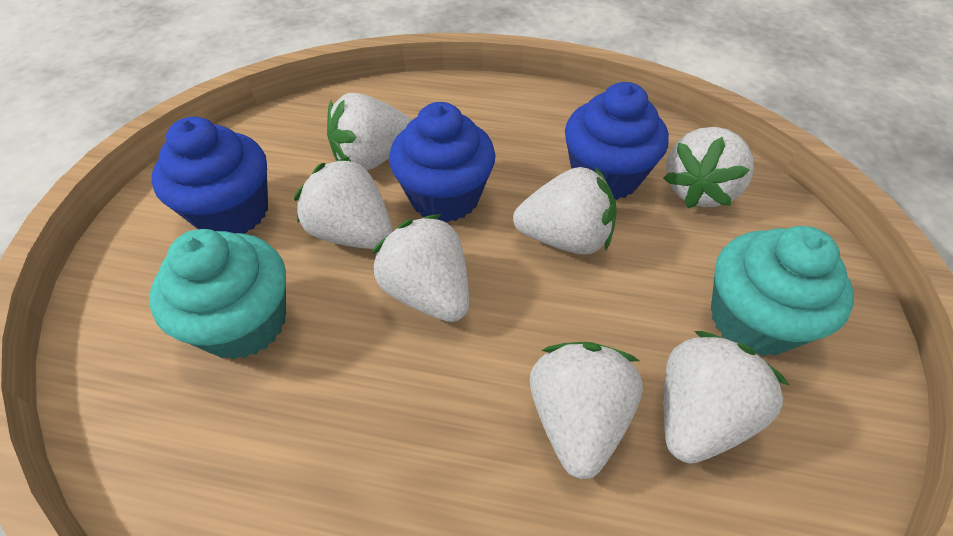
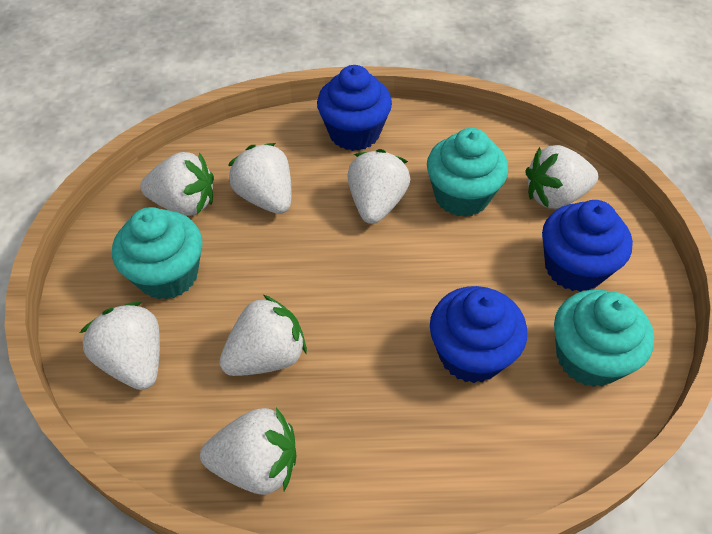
turquoise cupcake: [149,229,286,360] [711,226,854,356] = 2 -> [112,207,202,300] [427,128,508,217] [554,289,654,387] = 3

